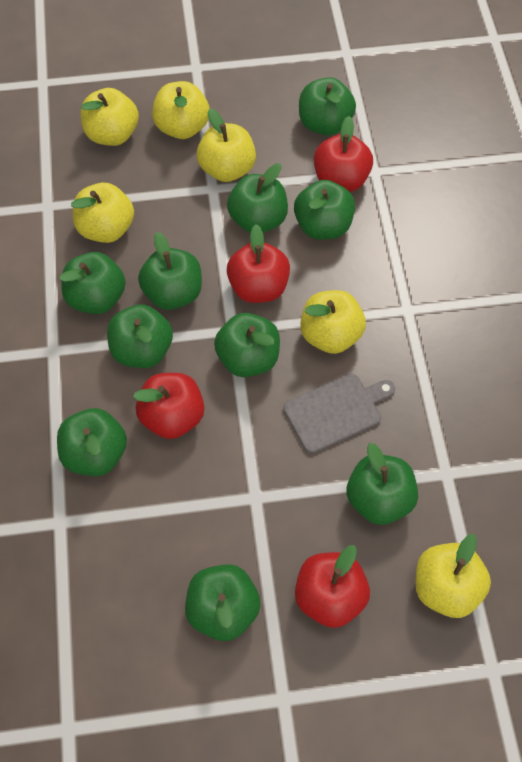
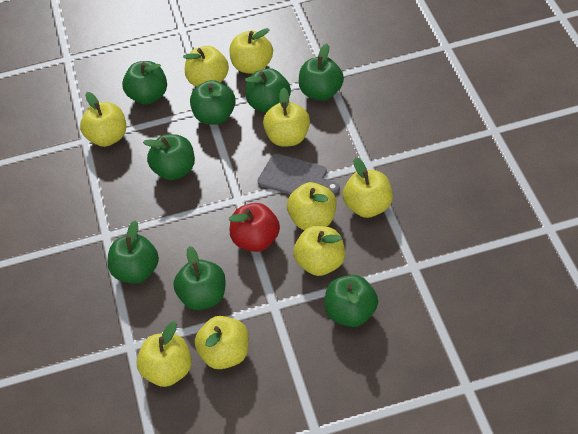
green apple: [57,408,127,476] [59,252,126,314] [107,304,173,368] [138,232,202,310] [185,564,261,641] [214,313,280,377] [227,163,288,233] [294,180,355,240] [299,77,356,136] [347,443,418,525] = 10 -> [108,220,159,283] [122,61,167,104] [143,134,195,180] [173,246,226,310] [190,80,235,125] [245,68,291,113] [299,44,344,101] [324,275,378,327] = 8
red apple: [133,373,204,439] [227,224,290,303] [295,545,370,628] [314,116,373,192] = 4 -> [229,203,280,252] = 1
yellow apple: [71,183,134,243] [81,88,139,146] [152,81,210,139] [197,108,256,182] [300,290,366,354] [415,534,491,618] = 6 -> [80,92,126,147] [136,321,192,387] [183,46,229,87] [195,316,249,369] [230,28,273,74] [263,88,310,147] [287,182,336,230] [293,226,345,276] [343,157,393,218] = 9

